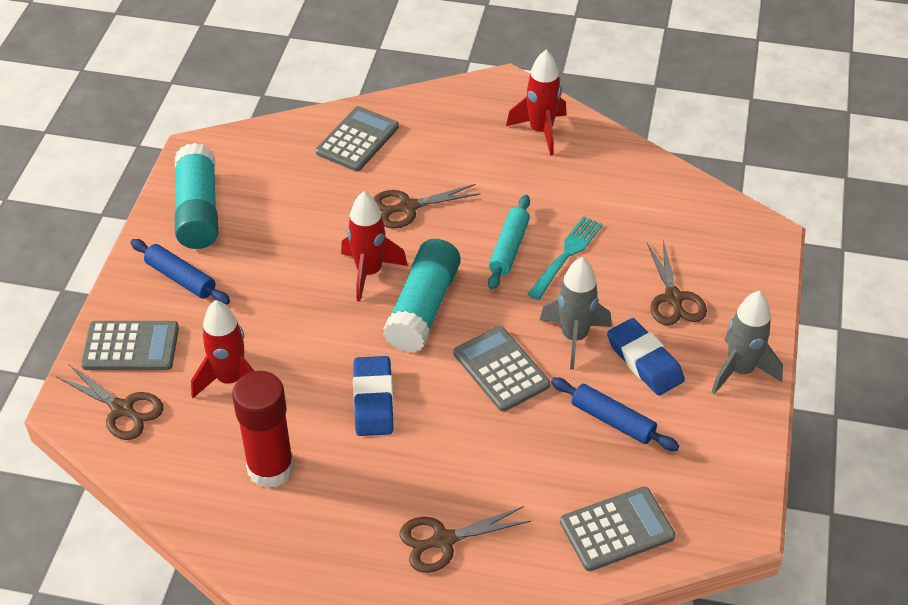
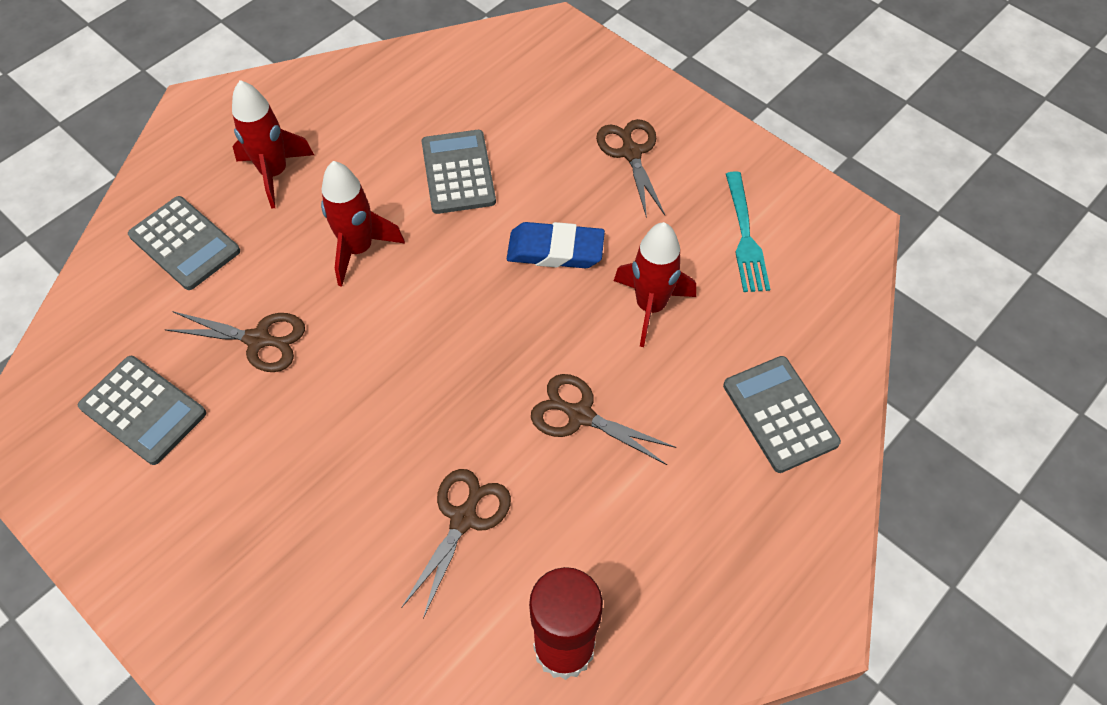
blue eraser: [353,356,394,436] [607,318,685,396] = 2 -> [507,222,605,268] = 1
blue rolling pin: [130,239,230,304] [551,378,679,451] = 2 -> none = 0
grey rocket: [540,257,612,370] [712,291,783,394] = 2 -> none = 0
turquoise glue stick: [175,143,218,249] [383,239,461,353] = 2 -> none = 0
turquoise rolling pin: [488,195,530,290] = 1 -> none = 0

